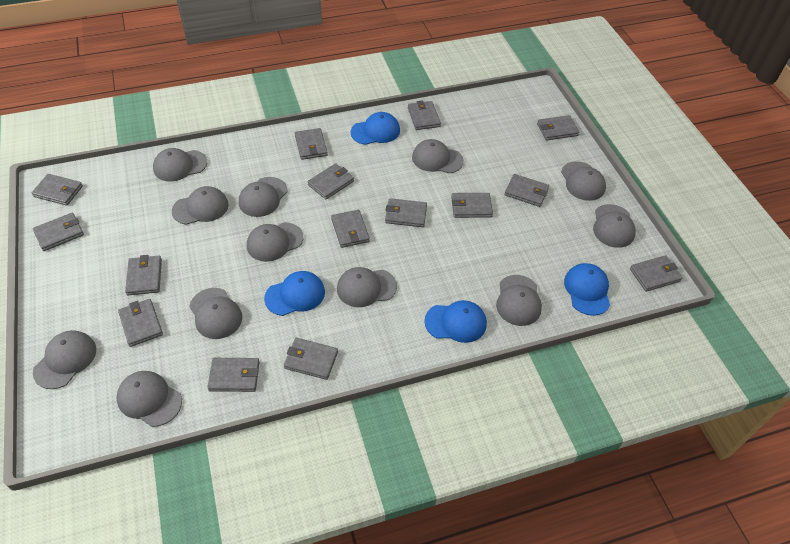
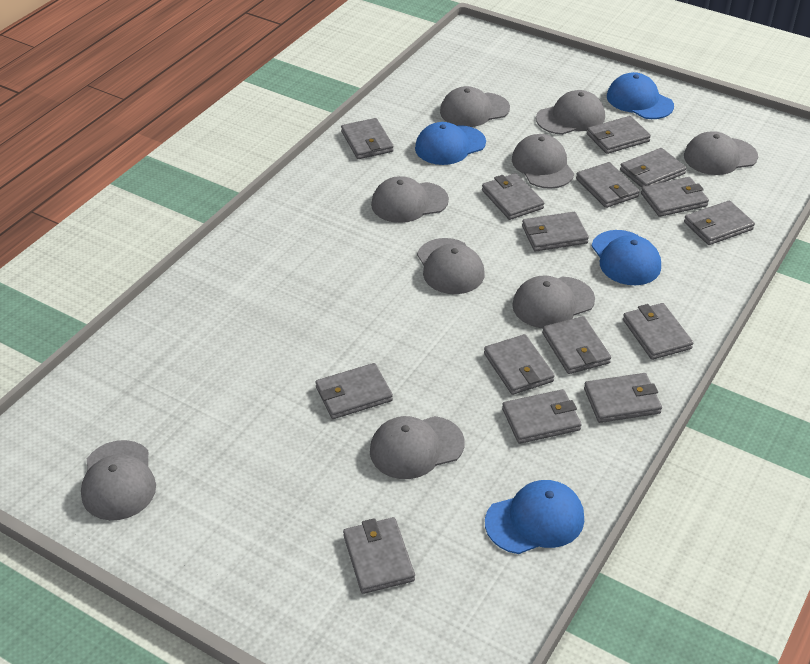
grey cap: [33,330,96,389] [116,371,182,427] [153,148,207,182] [172,186,229,225] [189,288,242,339] [239,177,287,217] [247,222,303,262] [337,267,397,307] [412,139,464,173] [496,275,542,326] [561,161,606,201] [593,204,636,248] = 12 -> [81,440,156,520] [370,416,465,479] [371,176,449,223] [417,238,485,294] [440,86,510,127] [512,134,574,189] [512,276,595,328] [536,90,605,135] [684,131,758,175] = 9

